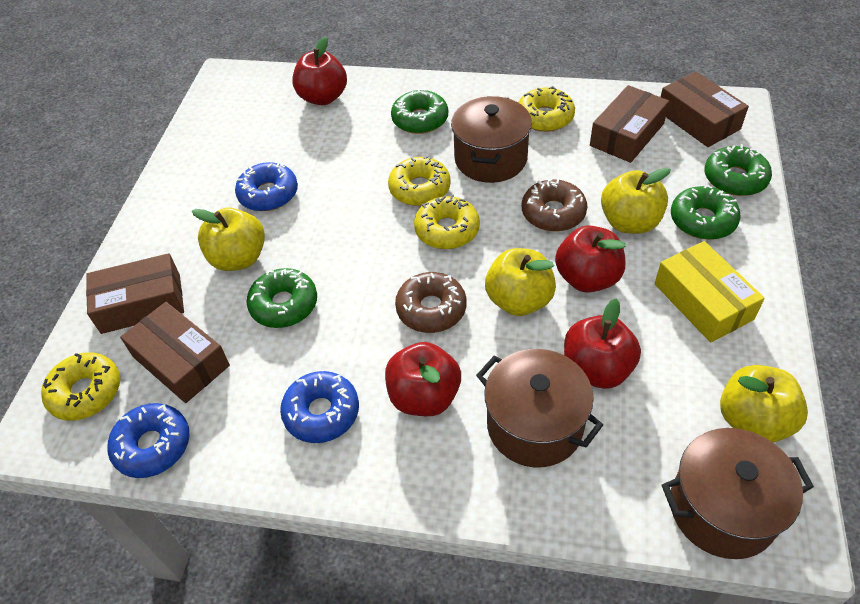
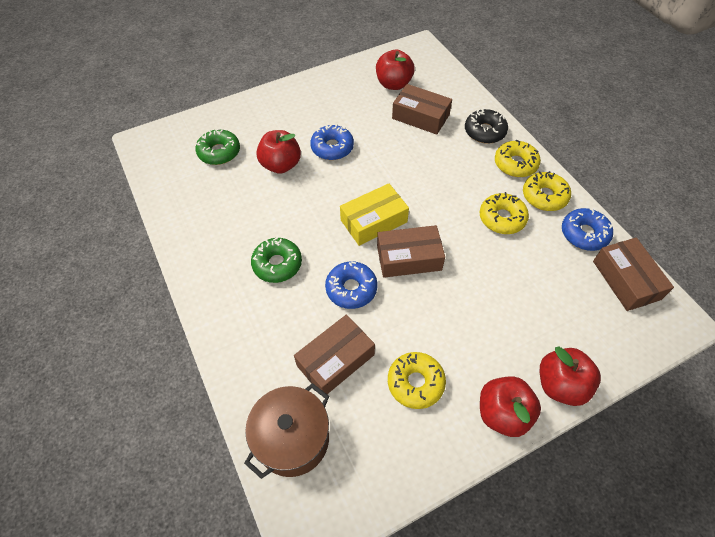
black donut: none = 0 -> [465,109,508,144] = 1
brown donut: [395,272,467,333] [522,178,587,231] = 2 -> none = 0
brown pot: [451,96,532,183] [476,349,603,468] [662,428,814,559] = 3 -> [244,383,329,479] = 1
green donut: [246,268,317,328] [391,89,448,134] [671,184,741,240] [705,144,772,196] = 4 -> [195,128,240,165] [251,237,302,283] = 2
yellow apple: [192,207,265,271] [485,248,556,316] [601,168,671,234] [720,365,808,443] = 4 -> none = 0

